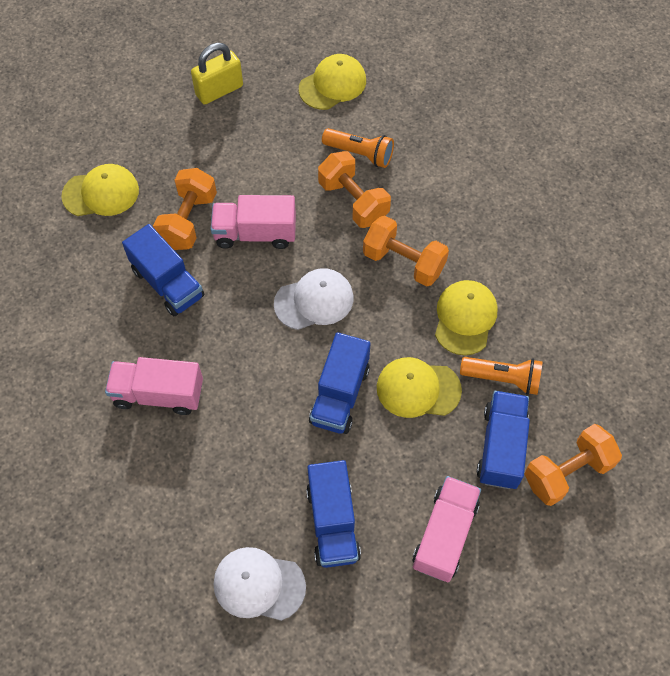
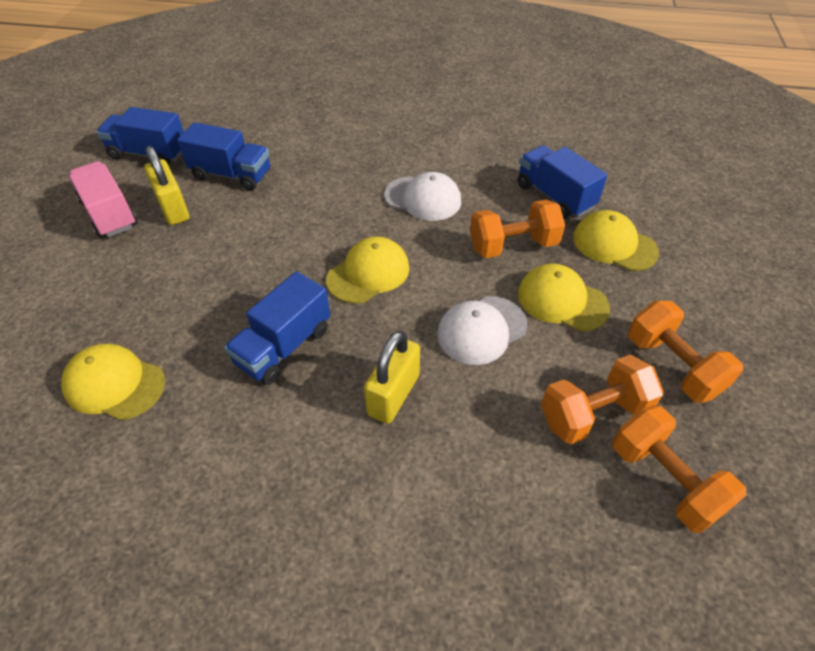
orange flashlight: [322,128,394,168] [460,357,543,395] = 2 -> none = 0
pink truck: [105,357,203,415] [211,195,296,249] [413,476,481,582] = 3 -> [69,161,138,238] = 1
yellow padlock: [191,43,243,105] = 1 -> [144,146,189,225] [364,331,420,424] = 2

